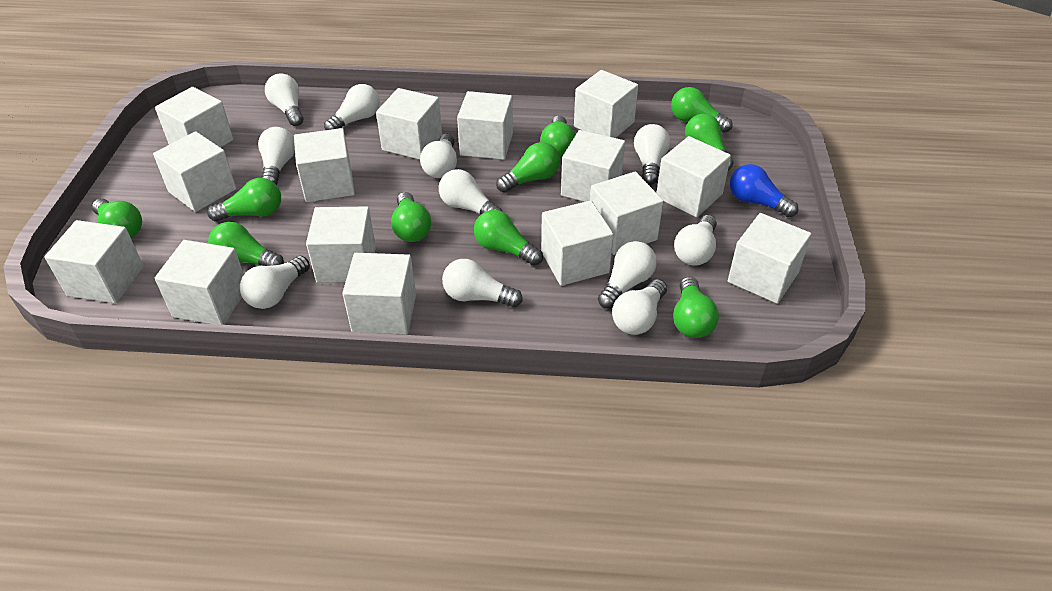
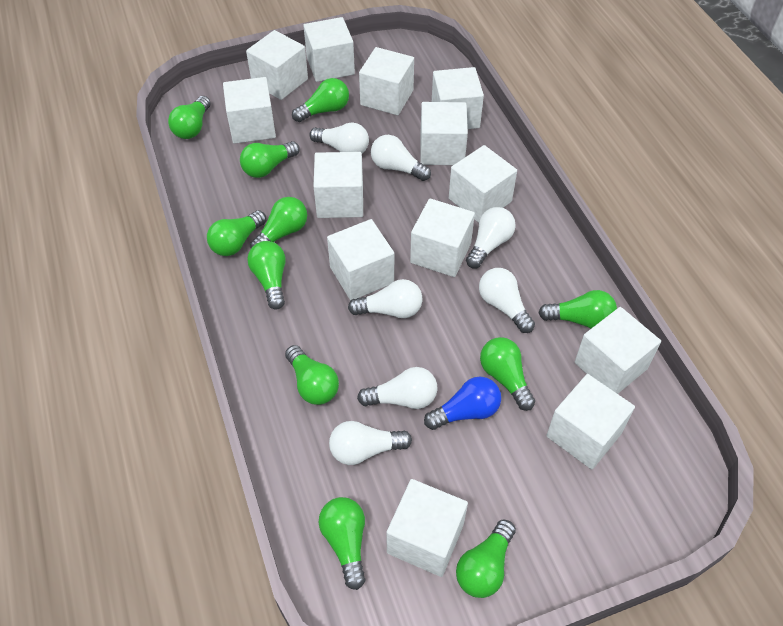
green light bulb: [92,199,142,238] [207,178,281,222] [208,222,284,266] [391,192,431,242] [474,210,543,266] [496,142,560,193] [540,116,575,158] [671,87,733,133] [673,276,719,338] [685,114,734,170] = 10 -> [168,96,211,139] [207,210,266,256] [240,141,300,178] [247,241,286,310] [250,197,307,248] [285,345,339,405] [292,78,349,122] [319,497,366,590] [456,520,516,598] [480,337,535,411] [538,290,617,329] = 11
white cube: [44,220,144,303] [153,131,236,212] [155,87,234,148] [155,240,244,325] [294,128,355,202] [306,207,376,283] [342,253,416,335] [376,88,442,160] [457,91,513,160] [541,201,613,286] [561,130,625,202] [574,70,638,138] [590,171,663,255] [657,136,731,217] [728,213,811,304] = 15 -> [223,77,276,144] [246,30,308,100] [303,17,355,82] [313,152,363,218] [327,219,394,300] [359,47,414,115] [386,479,468,577] [410,198,475,277] [420,102,468,165] [432,67,484,129] [449,145,517,223] [546,374,635,469] [575,307,661,394] = 13
white light bulb: [240,256,310,309] [258,127,295,185] [265,73,303,126] [324,84,380,130] [420,134,457,178] [439,169,503,215] [442,259,523,308] [598,241,657,309] [612,279,667,335] [634,124,670,185] [674,215,717,266] = 11 -> [309,123,369,153] [329,421,412,465] [348,279,423,318] [357,367,438,409] [371,135,431,181] [466,207,516,268] [479,268,535,333] = 7

